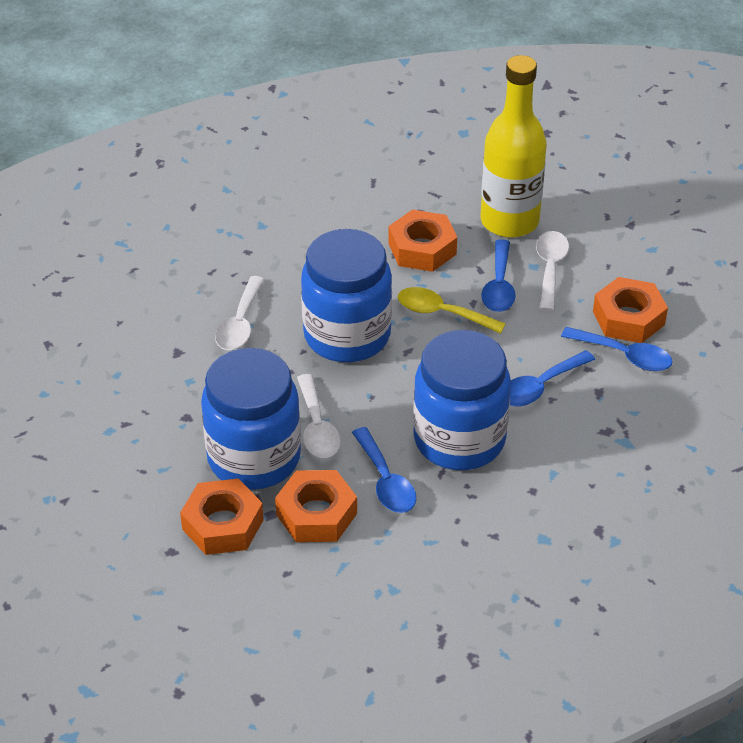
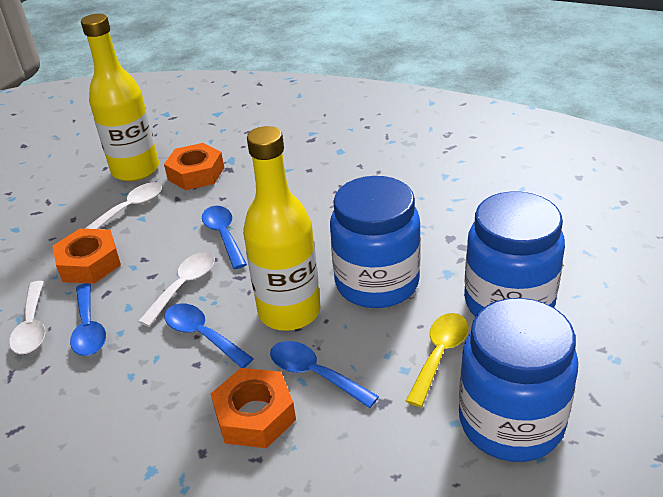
orange nut: [180,478,264,555] [275,470,357,542] [388,210,457,272] [593,277,668,343] = 4 -> [53,229,121,284] [164,143,224,190] [211,368,296,448] = 3
yellow bottle: [480,55,547,238] = 1 -> [81,14,159,181] [243,126,320,331] = 2

